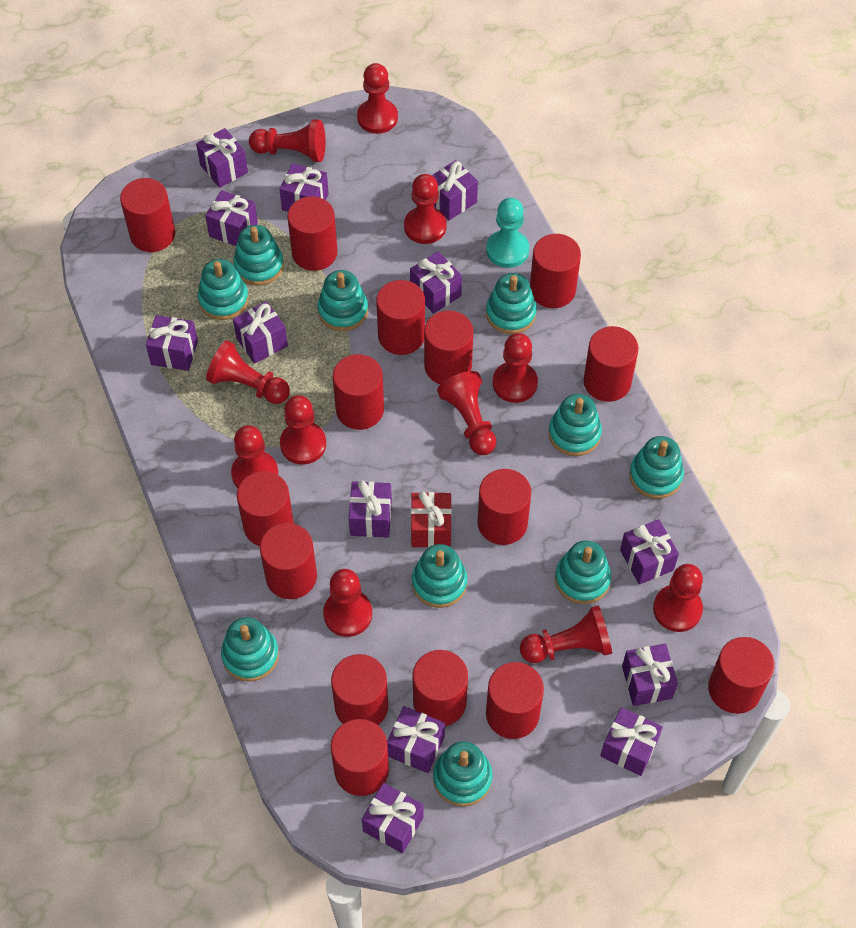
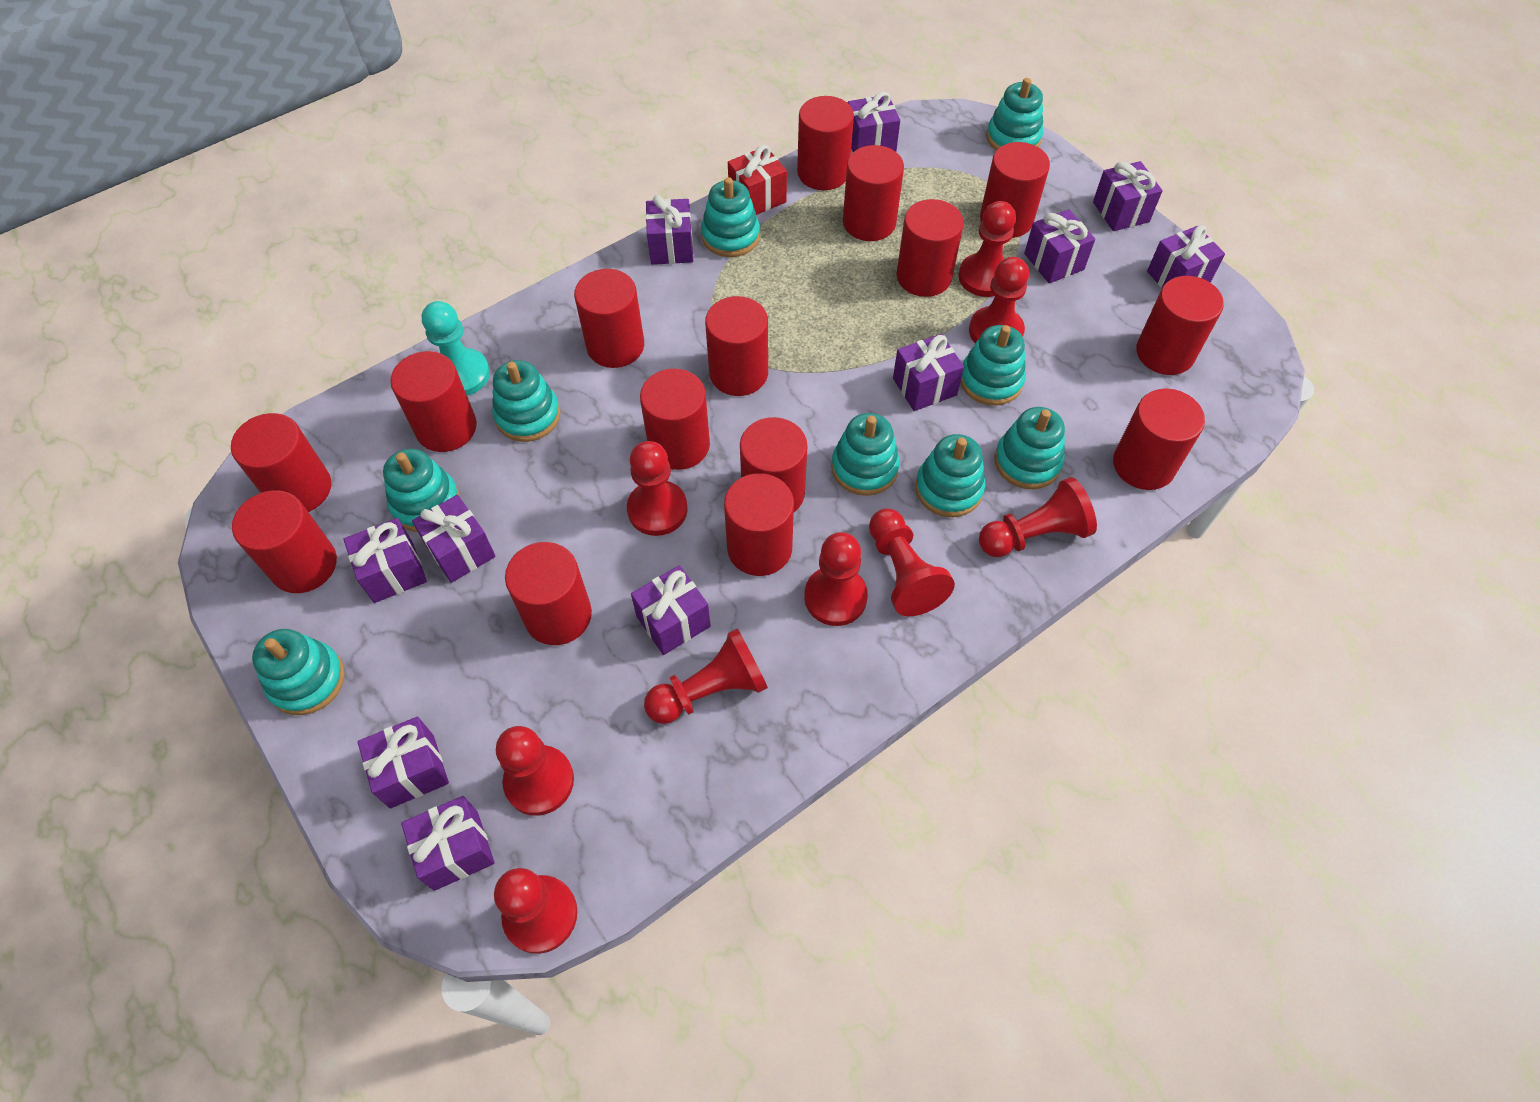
purple gift: [146,315,198,371] [196,128,248,188] [205,190,258,246] [233,301,288,364] [279,163,329,212] [349,481,392,538] [362,783,424,853] [387,706,445,773] [410,251,462,314] [431,160,478,220] [600,707,663,776] [620,519,679,585] [622,643,678,706] = 13 -> [343,518,427,603] [357,717,449,809] [401,796,495,891] [412,495,496,583] [631,565,711,655] [646,195,693,265] [848,92,900,152] [893,334,964,411] [1024,209,1095,283] [1093,161,1163,231] [1147,225,1225,288] = 11
red pawn: [206,340,290,404] [231,425,278,488] [249,120,325,162] [280,395,326,465] [323,569,372,637] [357,63,398,134] [404,174,447,244] [437,371,497,455] [493,333,538,403] [520,605,612,663] [653,564,703,632] = 11 -> [494,868,577,954] [496,726,574,816] [627,441,688,536] [644,628,768,724] [804,532,868,626] [869,508,955,616] [958,201,1016,297] [969,257,1029,343] [979,477,1097,557] = 9
turquoise stacking toy: [198,259,249,320] [221,617,279,682] [233,225,284,286] [318,270,368,331] [412,544,467,608] [433,741,492,807] [486,273,537,334] [549,394,602,456] [555,541,611,604] [629,436,684,499] = 10 -> [252,629,345,715] [383,449,460,532] [492,360,560,442] [701,177,760,257] [831,413,900,496] [915,434,986,517] [960,325,1026,406] [986,78,1043,151] [994,407,1065,489] = 9

